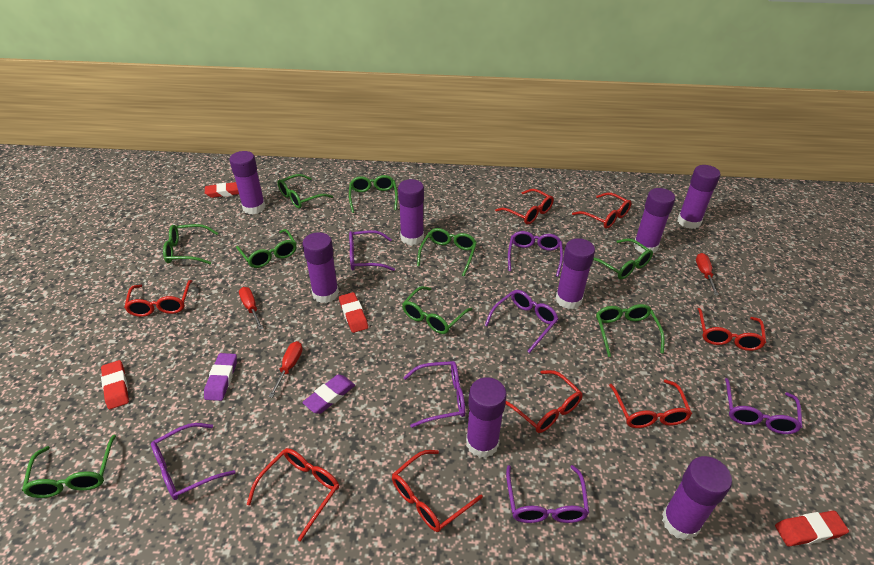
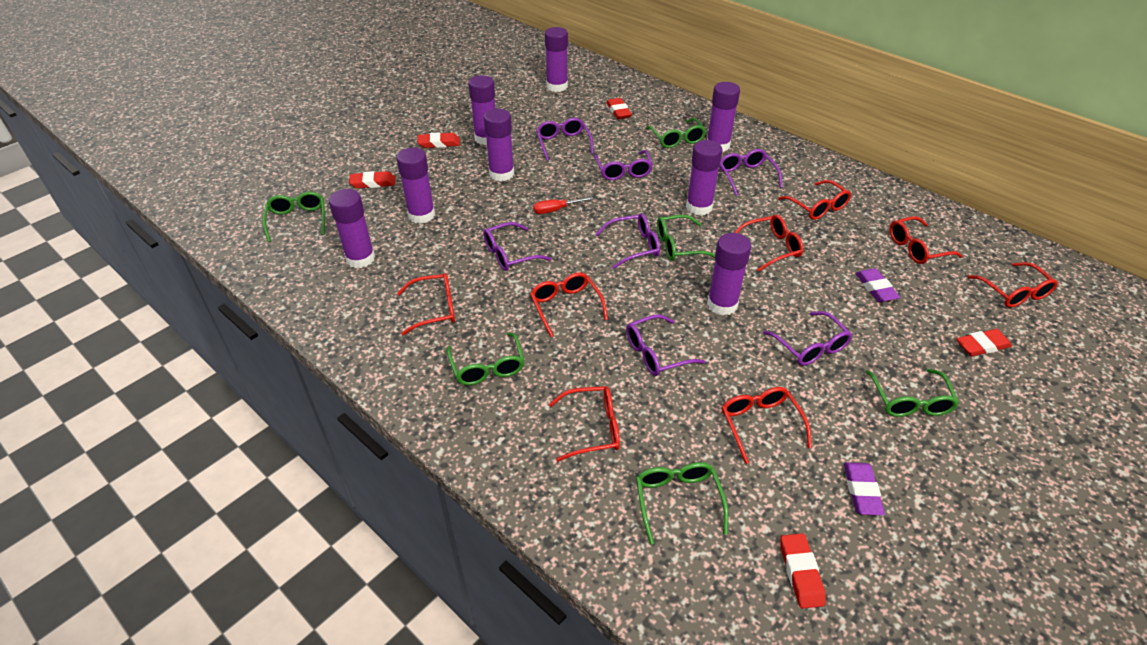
green glasses: [22,435,116,498] [163,224,218,264] [236,229,297,268] [277,174,333,209] [349,175,398,213] [402,286,473,334] [417,228,477,276] [593,238,653,279] [596,304,665,357] = 9 -> [263,192,325,242] [447,332,525,385] [636,462,728,545] [646,118,706,148] [657,215,715,261] [865,369,959,417] = 6
red eraser: [101,360,129,409] [205,182,239,198] [339,292,368,333] [775,511,849,547] = 4 -> [349,171,396,188] [417,133,460,148] [606,98,632,119] [780,533,826,609] [957,329,1012,356] = 5
red screwdriver: [239,287,263,330] [268,341,303,398] [696,253,719,295] = 3 -> [533,197,593,214] = 1

